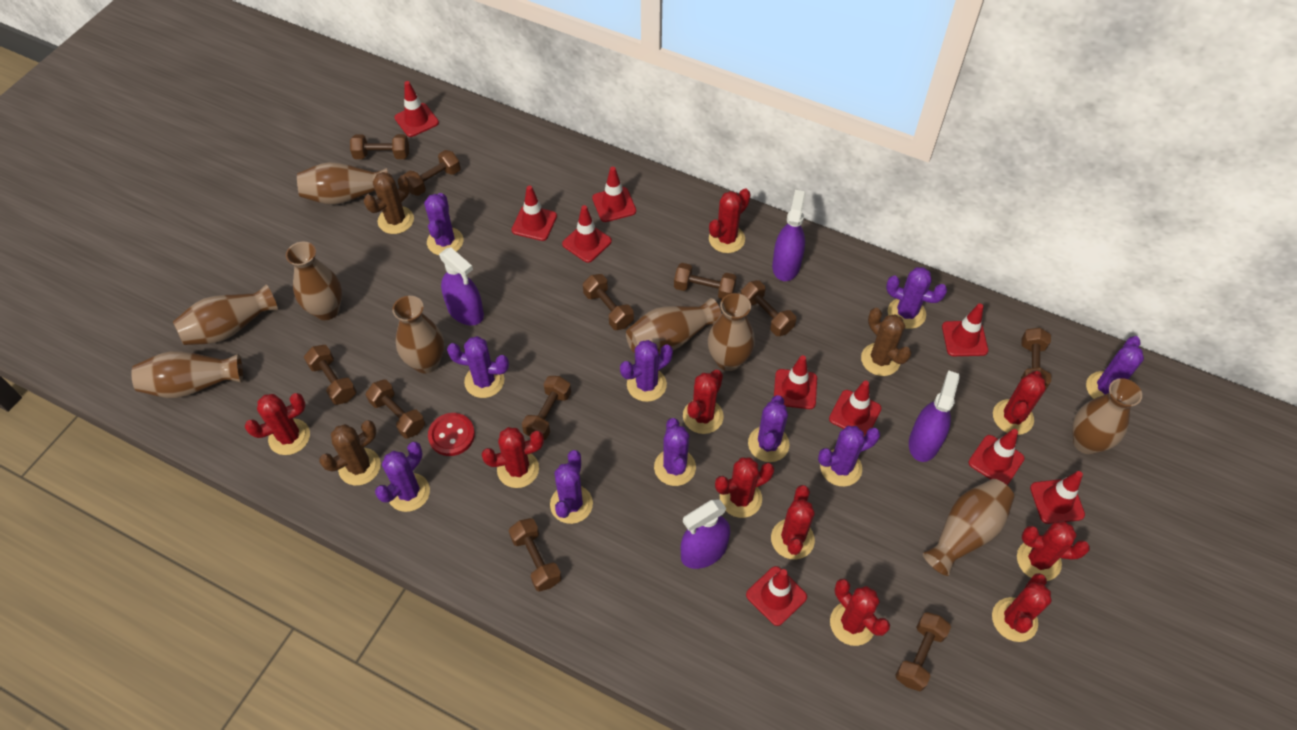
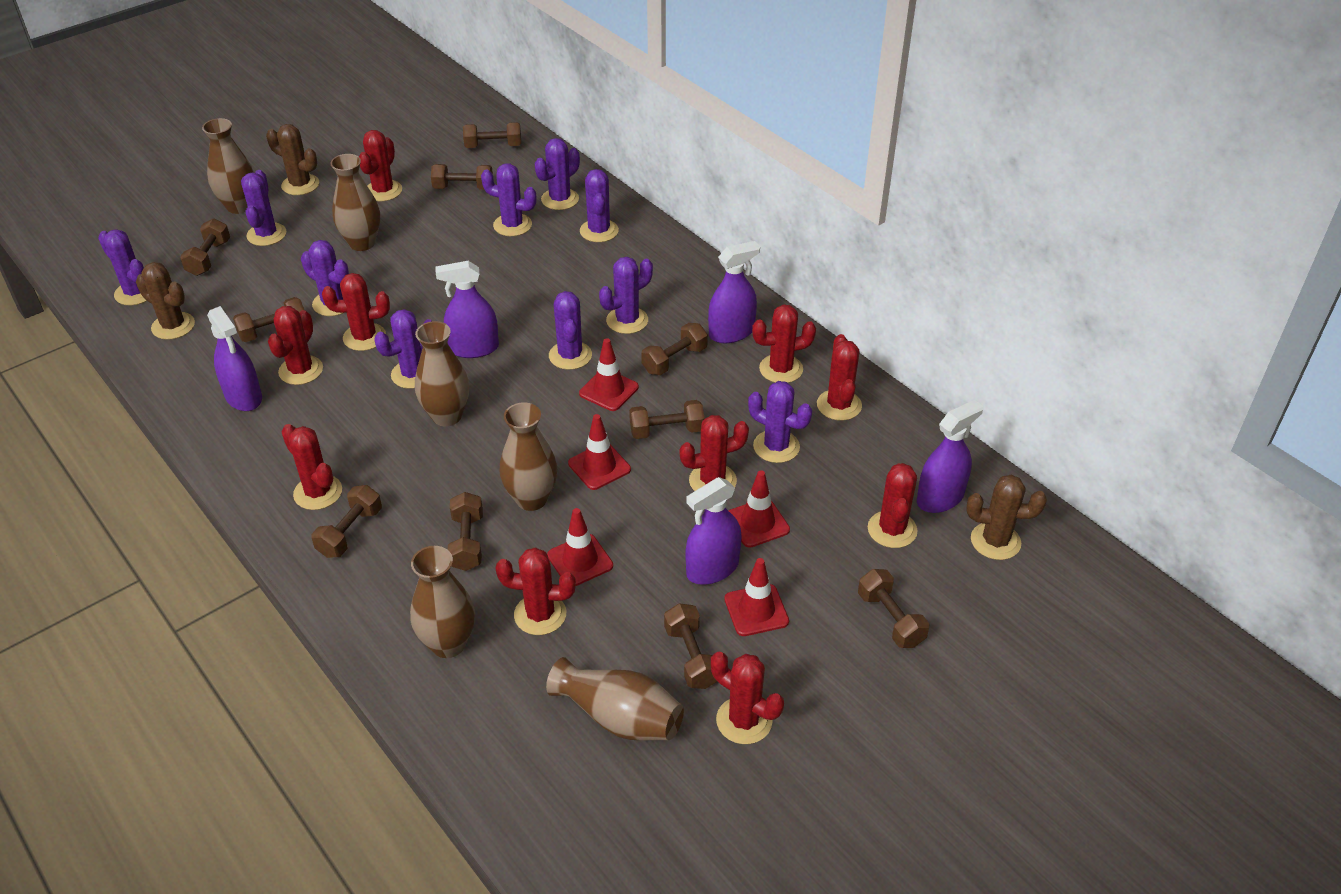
brown dumbbell: [304,345,357,405] [350,134,409,159] [366,380,425,438] [403,150,461,196] [509,518,561,591] [522,376,571,440] [583,274,634,330] [674,263,737,299] [741,280,796,336] [895,612,951,691] [1021,328,1051,390] = 11 -> [180,218,230,276] [233,297,304,342] [311,485,382,558] [431,164,493,190] [448,492,483,571] [463,122,521,148] [629,400,705,439] [641,323,708,375] [664,603,717,689] [858,569,929,648] = 10
brown vase: [131,351,243,398] [173,284,278,345] [286,242,342,320] [297,162,388,205] [392,296,444,374] [626,298,722,354] [708,293,755,371] [923,479,1014,576] [1072,378,1142,454] = 9 -> [202,118,254,214] [330,154,380,251] [410,546,475,658] [415,321,469,426] [500,402,557,511] [546,657,684,741] = 6
purple spray bottle: [439,247,484,325] [681,500,730,569] [772,190,806,281] [909,370,960,462] = 4 -> [207,306,262,411] [435,261,499,358] [685,477,742,585] [708,241,760,343] [917,400,983,513] = 5
red button: [428,413,475,456] = 1 -> none = 0
red traffic cone: [394,81,439,137] [511,185,557,241] [562,205,612,263] [592,167,636,222] [746,566,807,626] [774,355,817,409] [829,380,881,436] [942,304,988,356] [969,429,1024,485] [1030,471,1085,524] = 10 -> [547,508,613,586] [568,414,631,490] [579,338,639,411] [725,558,789,636] [728,471,790,548] = 5

